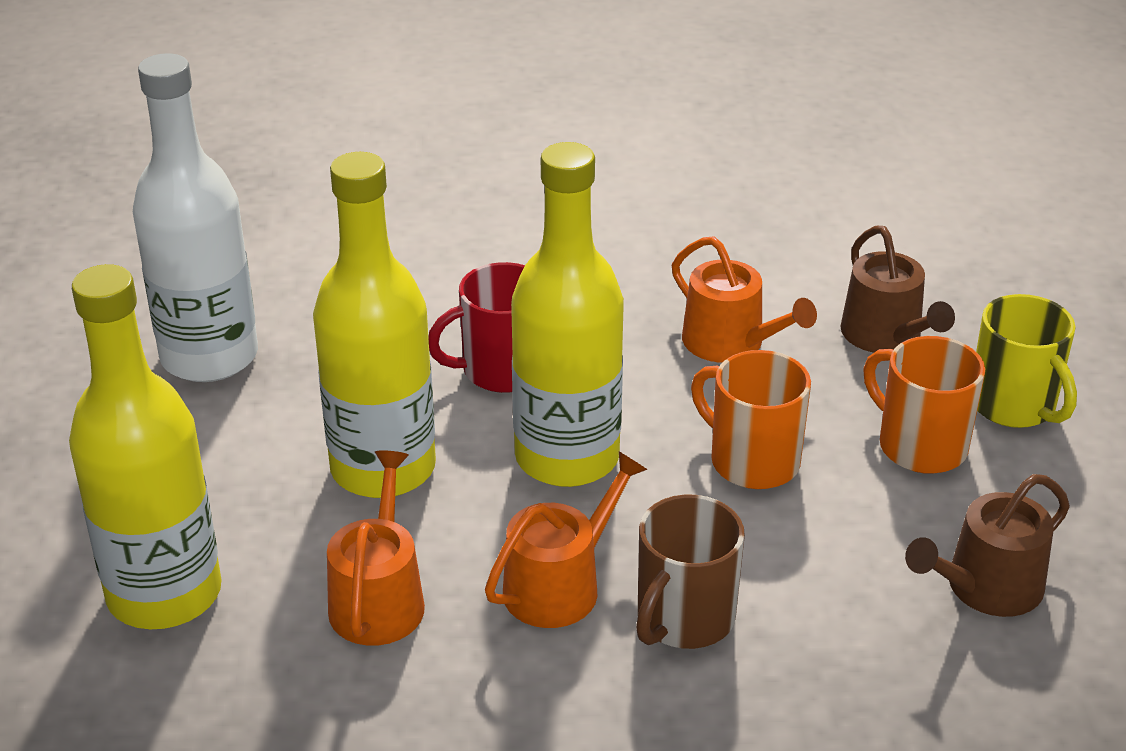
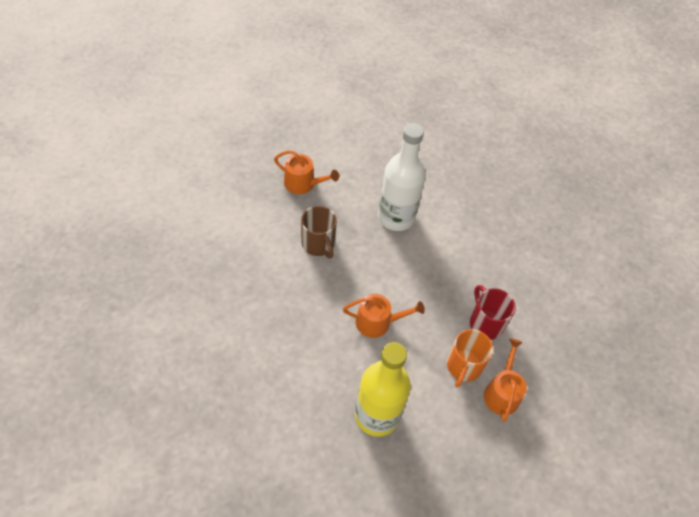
brown watering can: [840,226,955,353] [905,474,1070,617] = 2 -> none = 0
orange mug: [691,350,811,489] [864,336,985,474] = 2 -> [447,329,493,387] = 1
yellow bottle: [69,264,222,629] [313,152,436,498] [511,142,624,487] = 3 -> [355,342,411,437] = 1
yellow mug: [976,294,1077,428] = 1 -> none = 0

